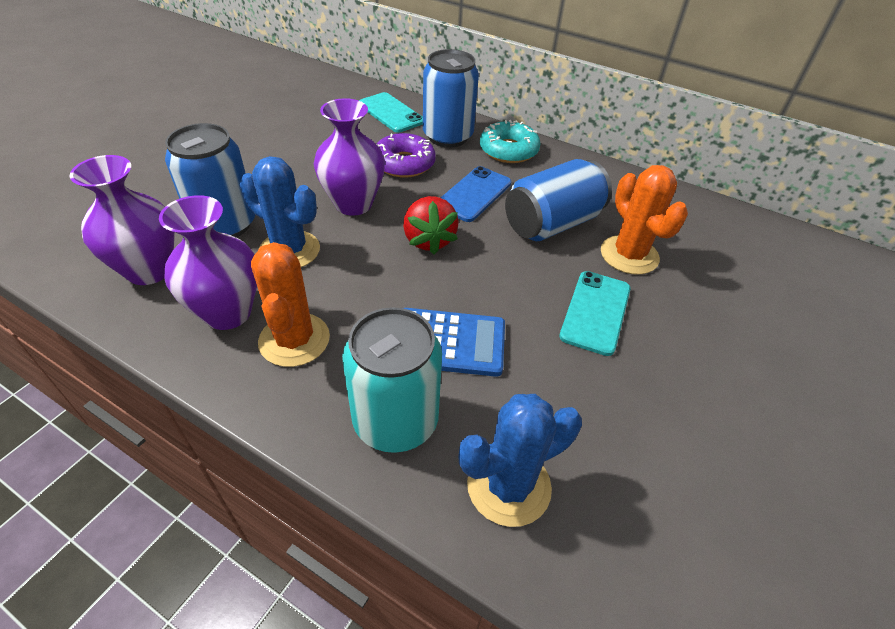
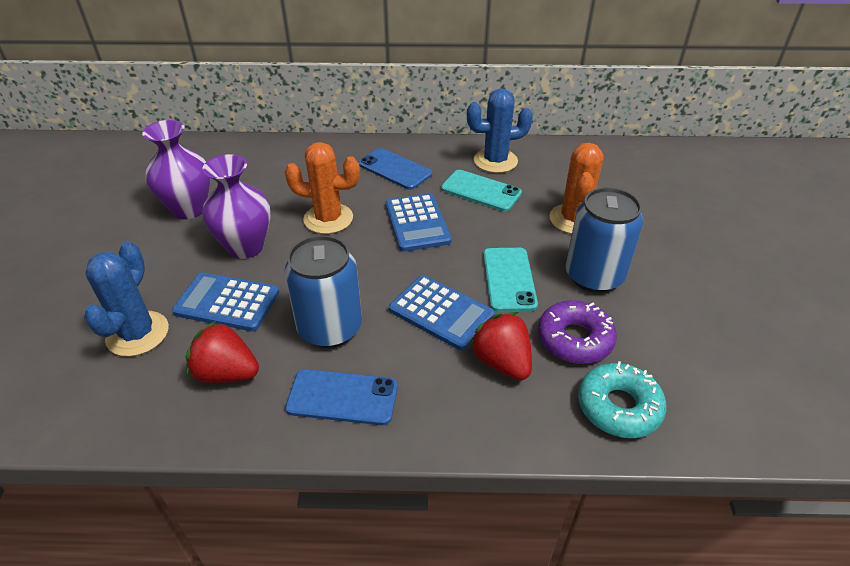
blue calculator: [403,308,505,377] = 1 -> [172,272,279,331] [386,193,452,252] [389,275,495,351] = 3
blue can: [165,123,255,237] [423,49,479,148] [505,159,612,241] = 3 -> [284,235,362,348] [565,187,643,293] = 2
blue phone: [440,166,512,222] = 1 -> [285,369,398,425] [358,148,432,190] = 2
purple vase: [69,155,175,285] [159,195,257,330] [314,98,385,216] = 3 -> [142,120,211,219] [202,154,271,259] = 2
red strawberry: [403,196,459,254] = 1 -> [186,321,259,383] [469,312,532,380] = 2
turquoise can: [342,307,442,453] = 1 -> none = 0

